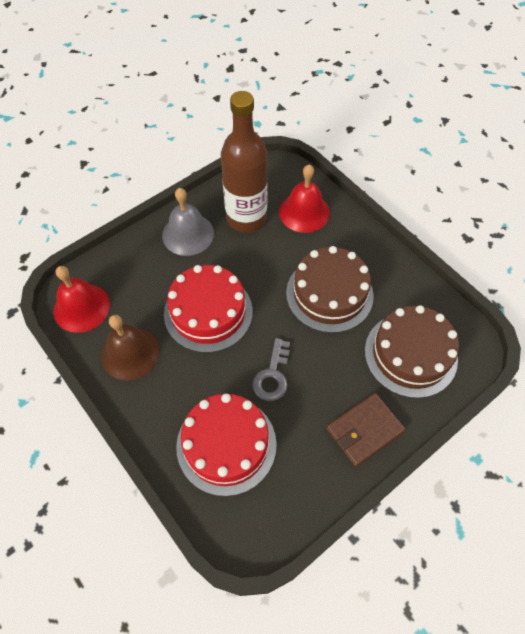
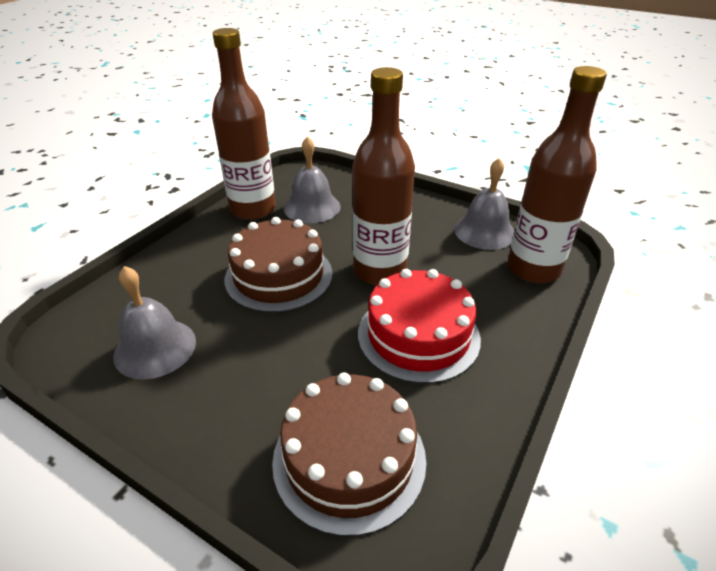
brown bell: [101,315,160,381] = 1 -> none = 0
brown bottle: [221,91,268,233] = 1 -> [212,28,276,220] [352,67,415,285] [507,66,607,283] = 3
brown wallet: [326,393,406,467] = 1 -> none = 0
grey bell: [162,188,214,256] = 1 -> [113,266,196,380] [284,136,341,223] [454,158,514,250] = 3
grey key: [252,338,290,401] = 1 -> none = 0
red bell: [54,266,110,333] [279,165,330,233] = 2 -> none = 0
red cake: [164,265,253,353] [176,394,277,496] = 2 -> [358,269,481,384] = 1

